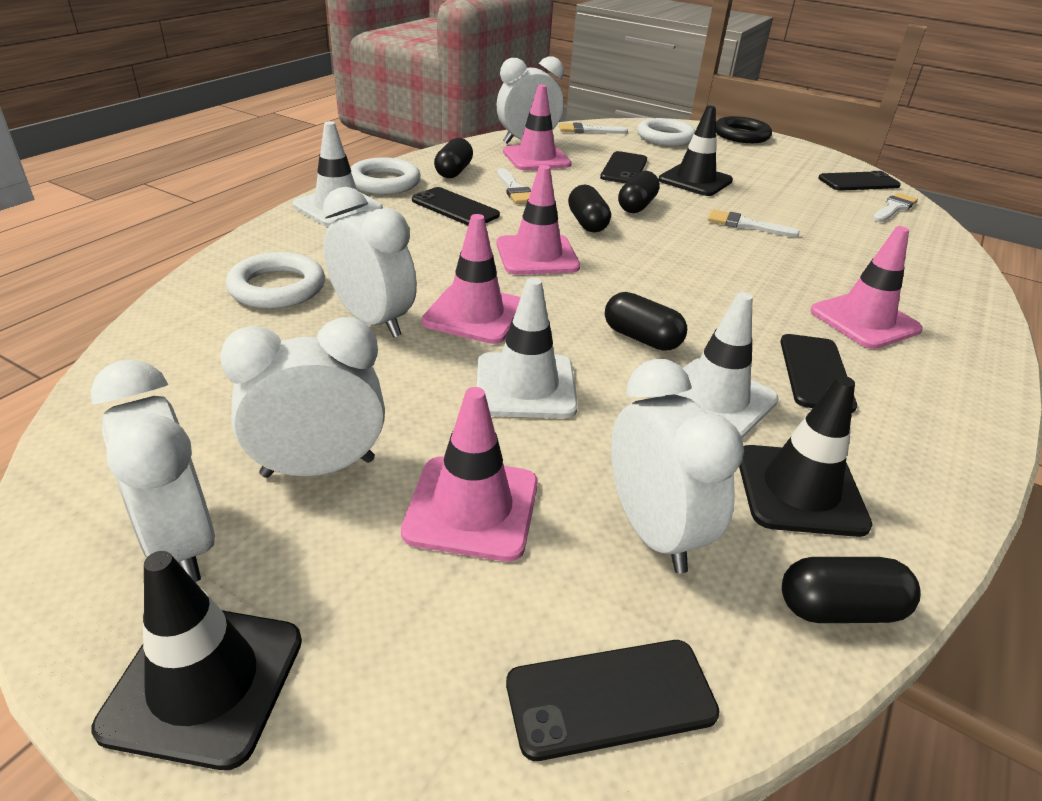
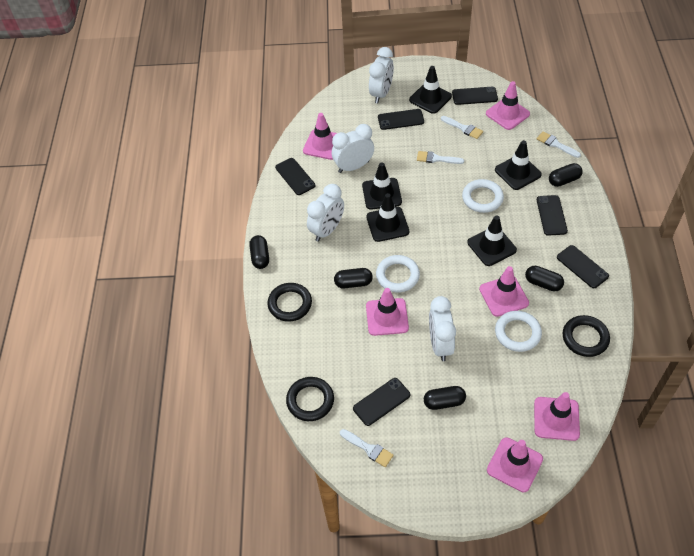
black phone: [412,187,500,225] [506,640,720,761] [600,151,647,184] [780,334,857,413] [818,171,901,191] = 5 -> [275,158,315,195] [353,378,410,426] [378,109,424,130] [452,87,498,105] [537,195,568,236] [557,245,609,288] = 6
black ring: [716,116,772,143] = 1 -> [267,283,312,322] [286,377,334,421] [563,315,610,357] = 3
black traffic cone: [92,551,302,770] [659,106,733,196] [739,376,872,537] = 3 -> [362,162,402,210] [366,193,409,242] [409,66,452,114] [467,215,517,266] [495,140,542,190] = 5
pink traffic cone: [401,387,538,561] [422,214,521,344] [496,165,580,275] [503,84,572,170] [810,226,923,349] = 5 -> [303,113,337,160] [366,288,409,336] [479,266,529,317] [486,81,530,130] [487,437,543,492] [534,392,580,441] = 6
white clock: [90,360,215,582] [220,317,385,478] [323,187,417,338] [497,57,564,144] [611,359,744,573] = 5 -> [307,184,344,242] [332,124,374,173] [369,47,394,103] [429,296,456,361] = 4
white traffic cone: [293,121,383,227] [477,277,578,418] [653,292,779,438] = 3 -> none = 0

